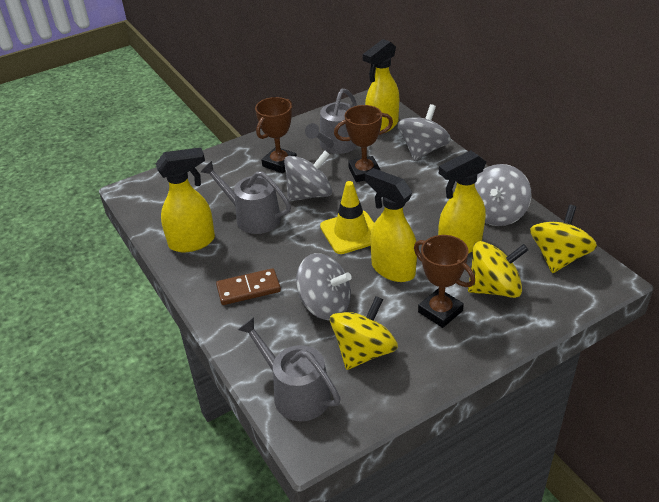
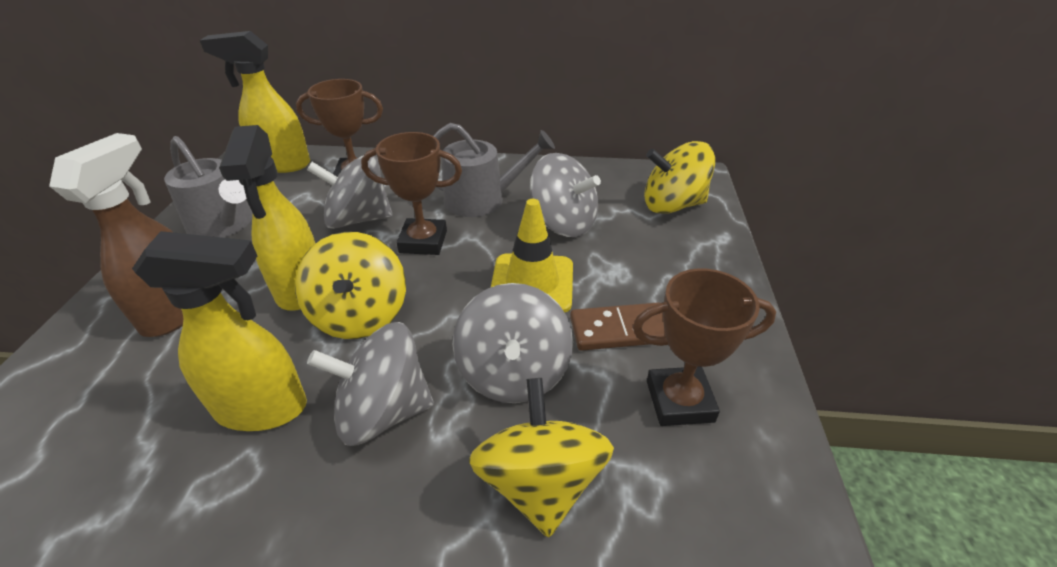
brown spray bottle: none = 0 -> [49,133,183,337] = 1
grey watering can: [201,161,291,234] [238,317,341,421] [305,89,358,154] = 3 -> [164,136,253,238] [433,123,555,217] = 2
yellow spray bottle: [155,147,215,252] [363,39,399,132] [365,168,417,282] [438,150,486,254] = 4 -> [132,231,307,431] [200,31,310,173] [219,125,316,311] = 3

